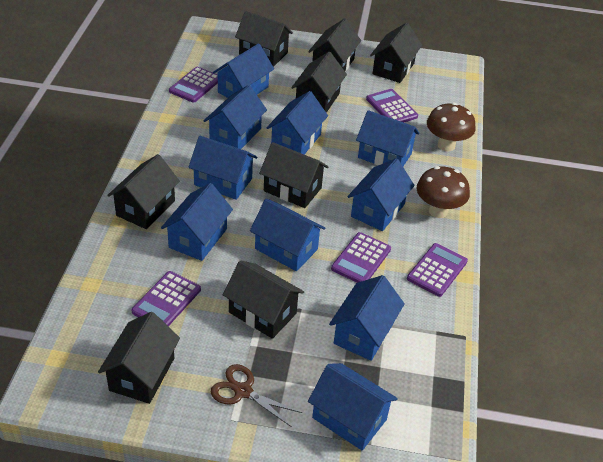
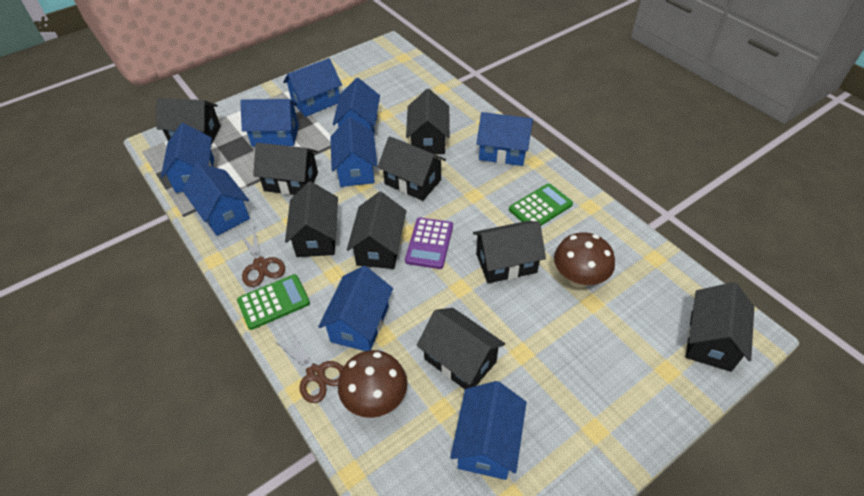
black house: [98,312,180,404] [107,154,180,229] [223,260,304,339] [235,11,293,67] [259,142,328,208] [291,52,347,113] [308,18,361,71] [370,23,422,83] = 8 -> [156,98,221,145] [253,143,318,195] [285,181,338,257] [347,191,406,269] [377,136,446,201] [406,89,450,154] [417,308,505,389] [473,221,546,283] [686,282,754,372] = 9
blue house: [161,183,233,261] [188,136,257,200] [204,85,267,149] [213,43,274,98] [250,199,325,271] [267,91,328,154] [308,363,398,450] [329,275,405,361] [348,158,415,231] [356,110,420,166] = 10 -> [161,123,214,193] [182,163,250,236] [240,99,299,146] [283,58,342,117] [318,266,393,351] [330,117,377,187] [333,78,380,133] [450,381,527,480] [476,112,533,166] = 9
brown scissors: [211,364,302,427] = 1 -> [239,227,285,287] [273,329,343,403] = 2
green calculator: none = 0 -> [237,274,310,330] [509,183,573,226] = 2
purple calculator: [131,271,201,326] [169,67,218,103] [331,232,391,283] [366,89,418,122] [407,243,468,297] = 5 -> [405,217,453,269] = 1

